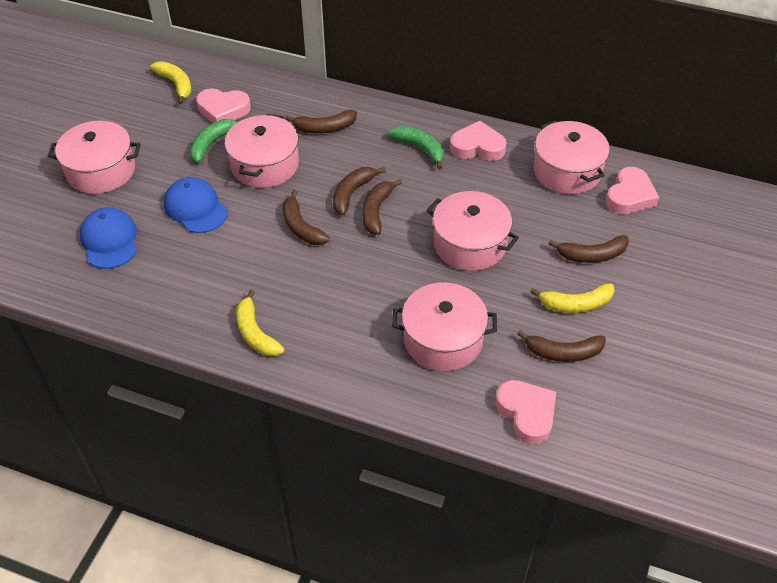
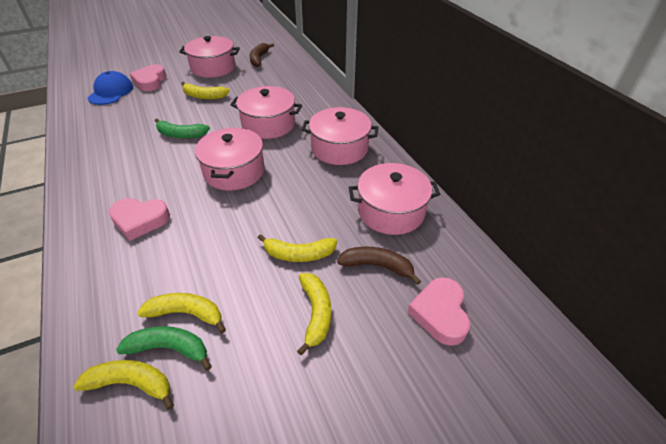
blue cap: [80,207,137,269] [164,177,228,233] = 2 -> [88,71,133,105] = 1
brown banana: [283,190,330,245] [285,110,357,133] [333,167,386,215] [362,179,402,235] [517,330,606,362] [548,235,629,263] = 6 -> [249,43,274,67] [337,247,421,285] = 2
pink heart: [196,88,251,123] [450,121,506,161] [495,380,556,445] [606,167,659,214] = 4 -> [109,198,170,241] [130,64,167,91] [407,277,470,346] = 3
yellow banana: [150,61,192,104] [236,290,284,356] [530,283,614,313] = 3 -> [73,360,174,410] [137,293,226,333] [181,82,230,99] [258,234,337,262] [297,273,331,355] = 5

